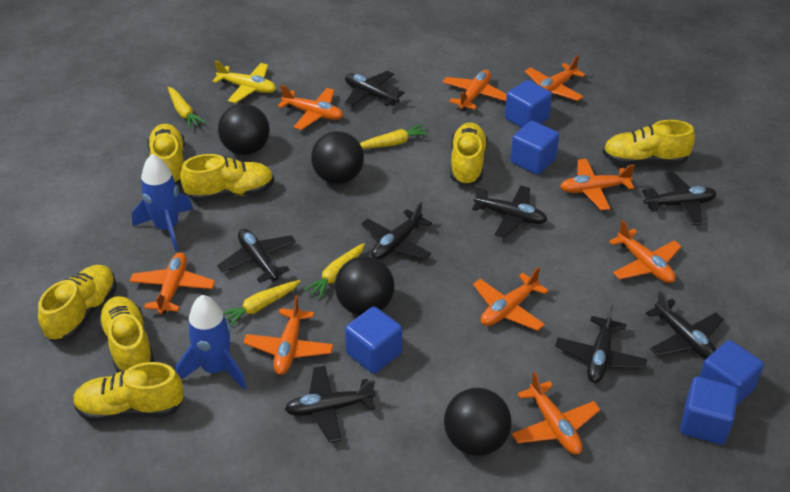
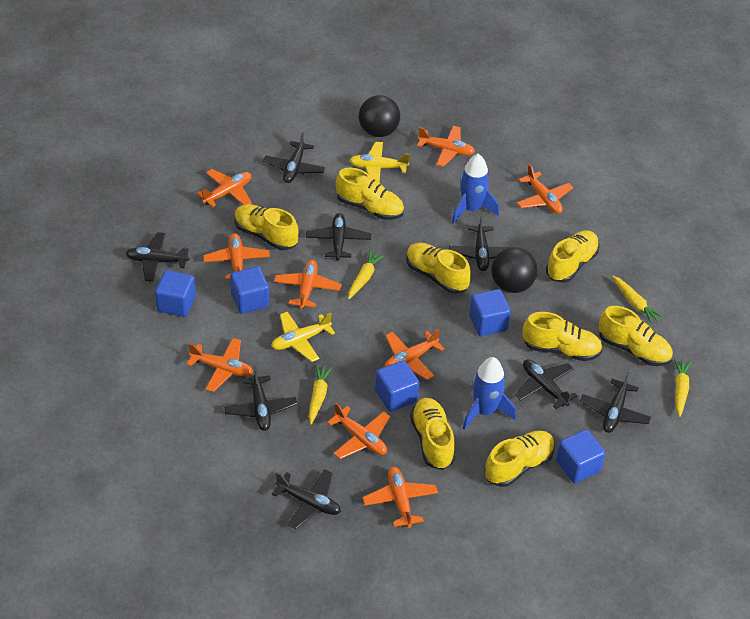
black ball: [218,104,270,155] [311,131,364,184] [335,256,394,316] [444,388,511,456] = 4 -> [359,95,400,137] [491,247,537,293] = 2
yellow plane: [212,60,276,103] = 1 -> [271,311,335,362] [349,142,410,182] = 2
yellow shoe: [38,265,117,342] [73,362,184,422] [98,296,155,373] [147,124,185,184] [180,154,274,201] [450,122,488,186] [603,120,695,165] = 7 -> [234,204,299,250] [336,168,404,220] [406,243,471,294] [410,398,455,470] [484,431,555,487] [523,312,603,361] [546,230,599,283] [599,306,673,366] = 8

